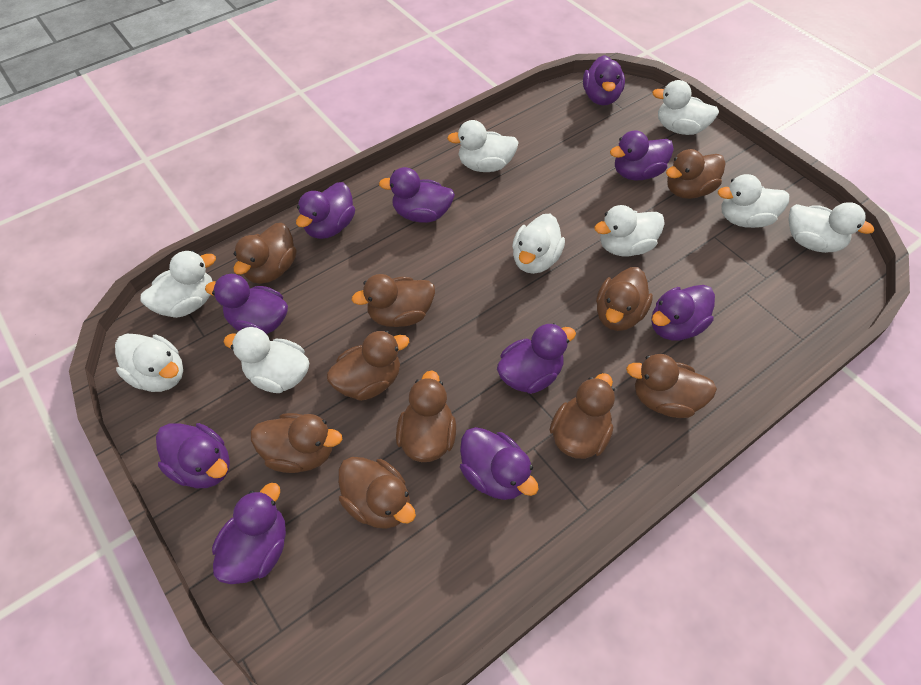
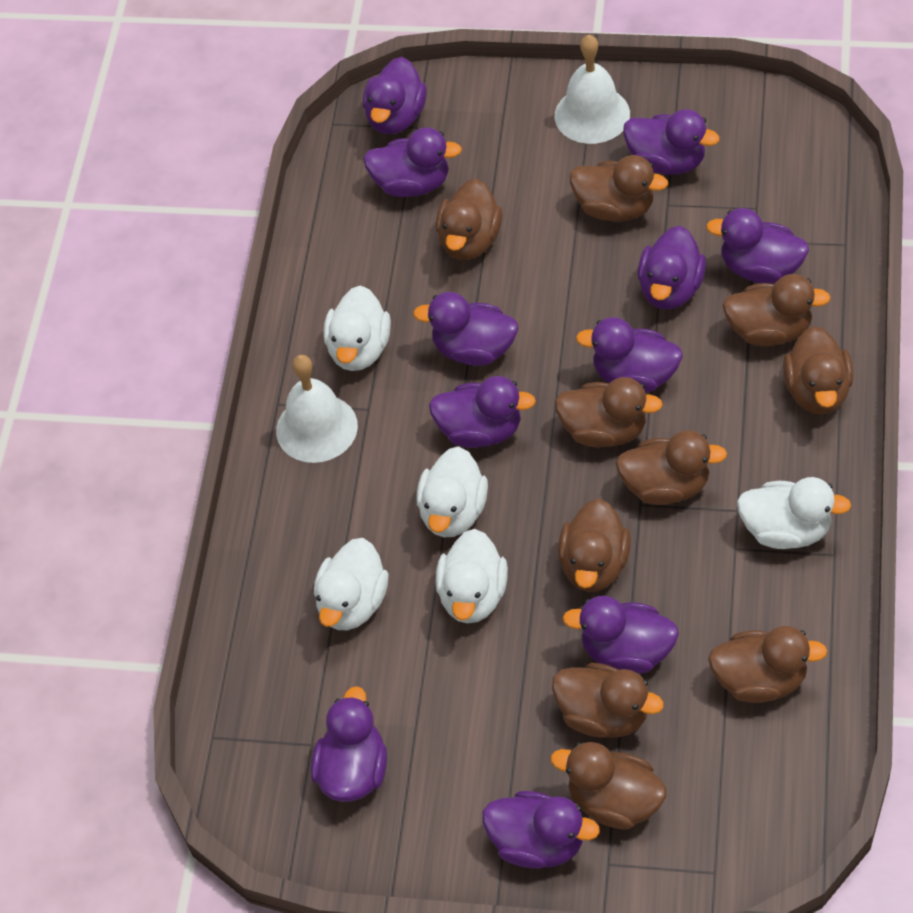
purple duck: [156,423,230,488] [205,274,288,334] [212,483,286,584] [296,182,355,239] [379,167,455,223] [460,427,539,500] [497,323,576,394] [583,55,625,105] [610,130,674,180] [651,285,715,340] = 10 -> [311,686,387,802] [363,57,427,134] [363,127,462,197] [413,292,518,366] [429,376,536,448] [482,791,600,868] [562,596,679,674] [576,317,683,392] [623,109,720,175] [638,226,706,309] [706,208,809,284] = 11
white bell: none = 0 -> [276,355,358,463] [555,35,630,144] = 2
white duck: [115,334,183,392] [141,250,216,318] [224,327,309,393] [447,120,519,172] [512,214,565,274] [594,205,665,256] [652,80,719,135] [718,174,789,228] [788,202,874,253] = 9 -> [314,538,389,630] [323,285,391,371] [416,446,488,537] [435,529,508,623] [737,477,851,549] = 5

